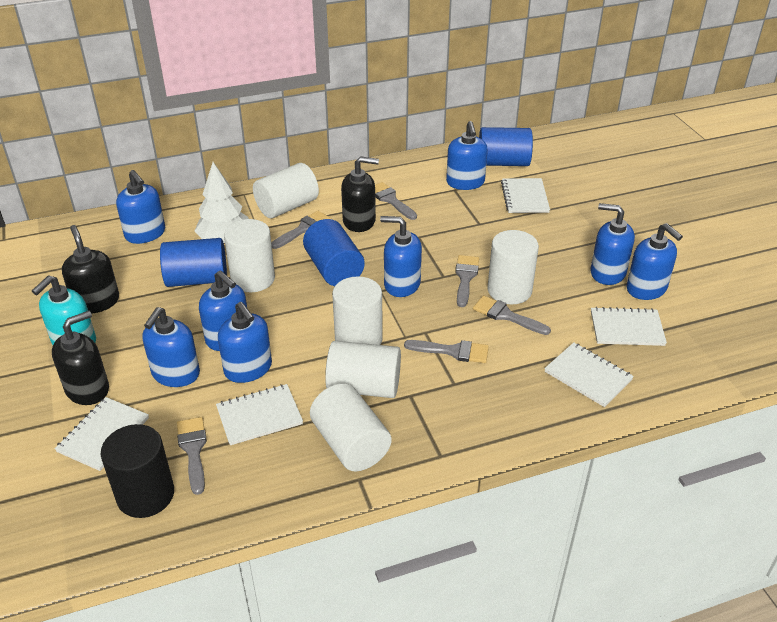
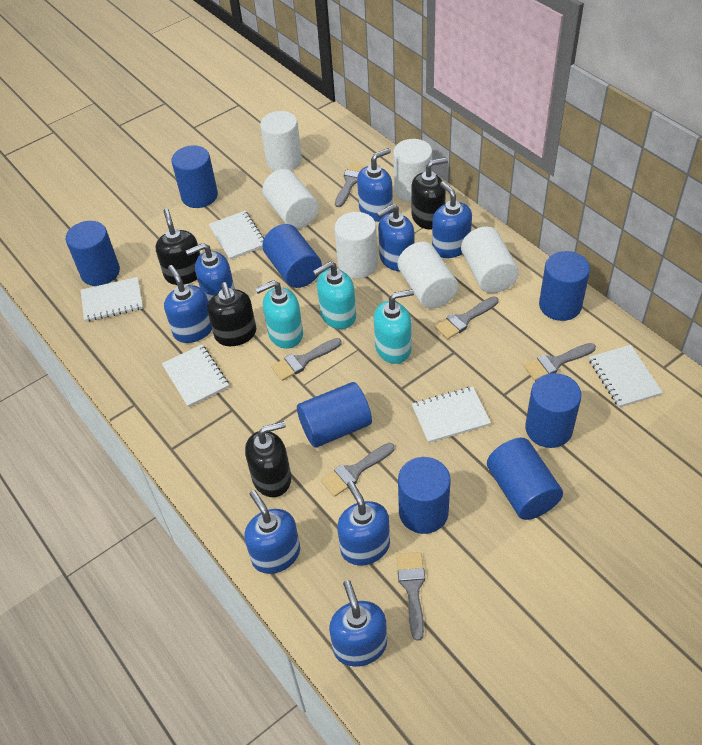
black cylinder: [101,424,174,518] = 1 -> none = 0
black soap dispenser: [52,311,109,405] [62,225,119,314] [341,156,379,232] = 3 -> [156,208,200,285] [207,282,256,346] [245,421,291,497] [412,157,448,230] = 4
blue cylinder: [160,238,227,287] [303,219,365,286] [479,127,533,166] = 3 -> [66,221,120,286] [171,145,218,208] [262,224,322,288] [297,382,372,448] [398,457,451,534] [487,438,563,520] [525,373,581,448] [539,251,590,321] = 8
turquoise soap dispenser: [32,276,96,345] = 1 -> [255,280,303,349] [313,261,356,329] [374,289,414,364] = 3
white tree: [195,162,249,244] = 1 -> none = 0

